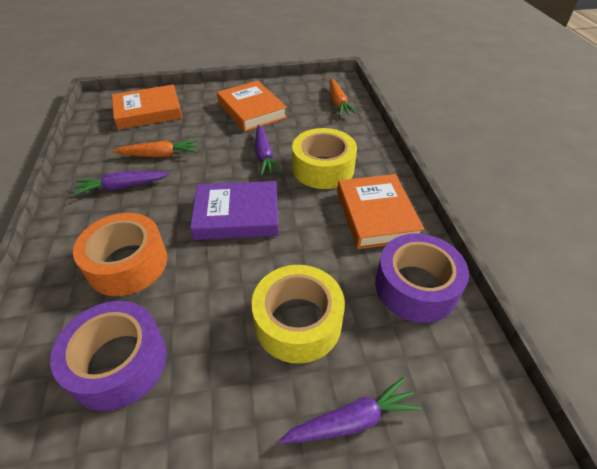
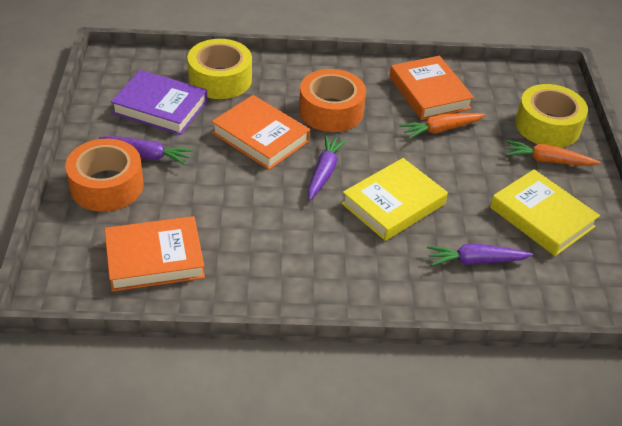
orange tape: [73,213,167,296] = 1 -> [65,138,143,212] [299,69,366,132] = 2
purple tape: [50,301,167,411] [375,234,469,323] = 2 -> none = 0
yellow book: none = 0 -> [341,158,448,241] [490,169,600,256] = 2

